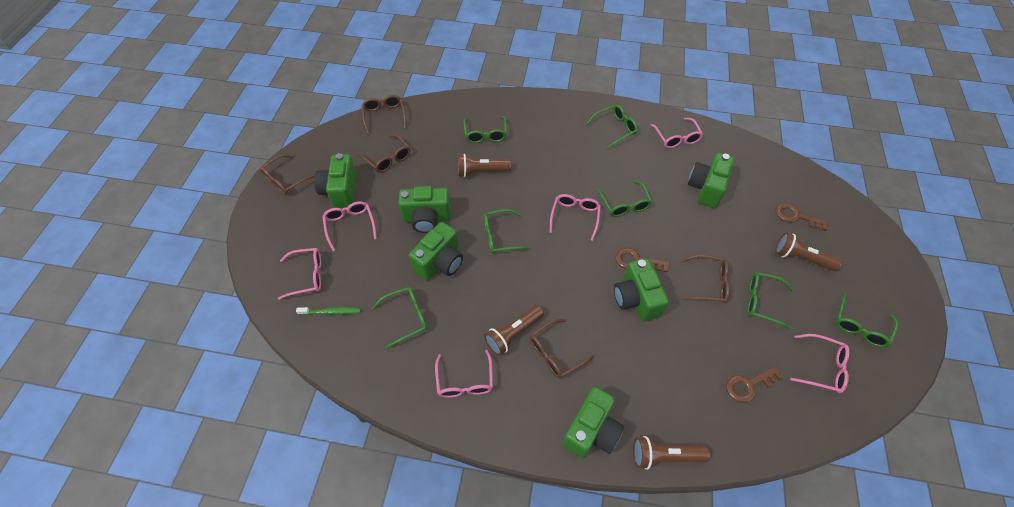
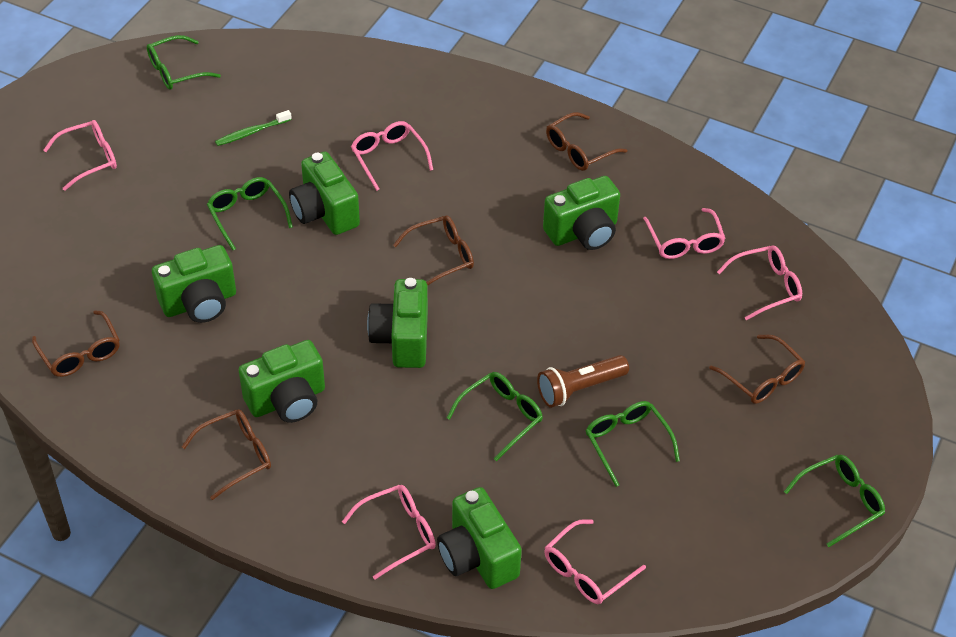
brown flashlight: [458,154,511,177] [484,305,544,356] [633,436,710,470] [775,232,842,271] = 4 -> [537,355,629,408] = 1
brown key: [615,248,670,272] [726,366,784,403] [776,203,829,231] = 3 -> none = 0
green glasses: [372,287,427,348] [463,116,507,143] [484,209,531,253] [586,104,638,149] [597,180,652,217] [747,272,793,330] [836,293,898,347] = 7 -> [147,35,221,90] [207,177,293,250] [447,372,543,461] [586,401,680,487] [784,455,885,547] = 5

